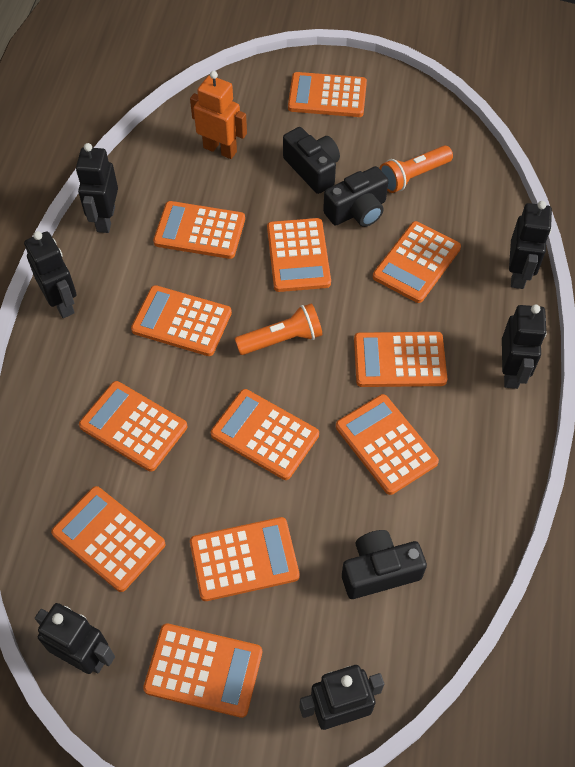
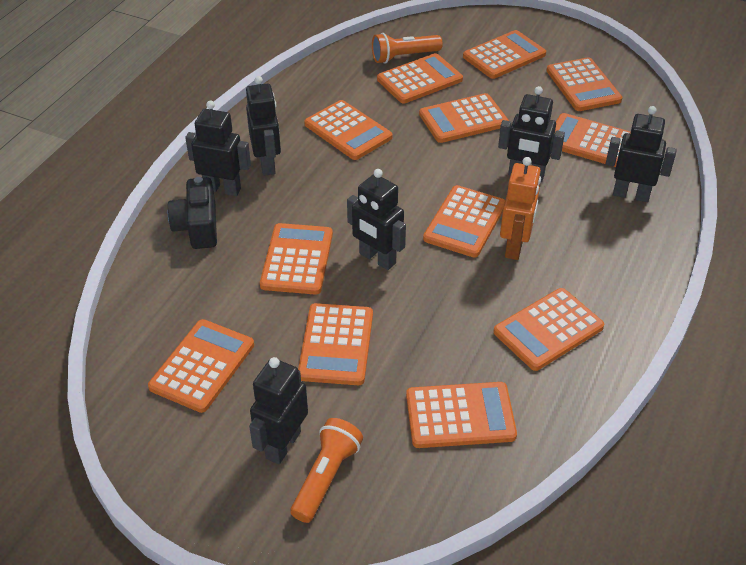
black camera: [283,127,340,194] [323,166,388,227] [342,530,427,599] = 3 -> [167,177,217,249] = 1

